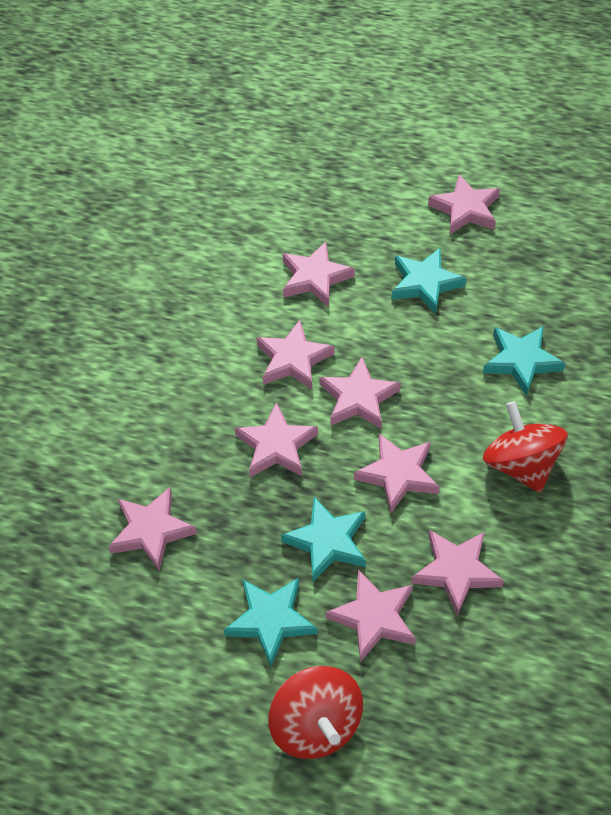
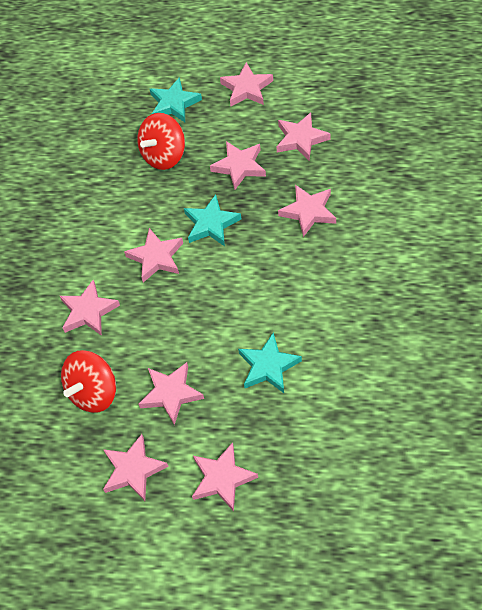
turquoise star: [224,578,317,666] [281,497,366,582] [391,248,466,314] [483,326,565,396] = 4 -> [150,77,202,122] [184,194,241,246] [238,333,302,393] = 3

